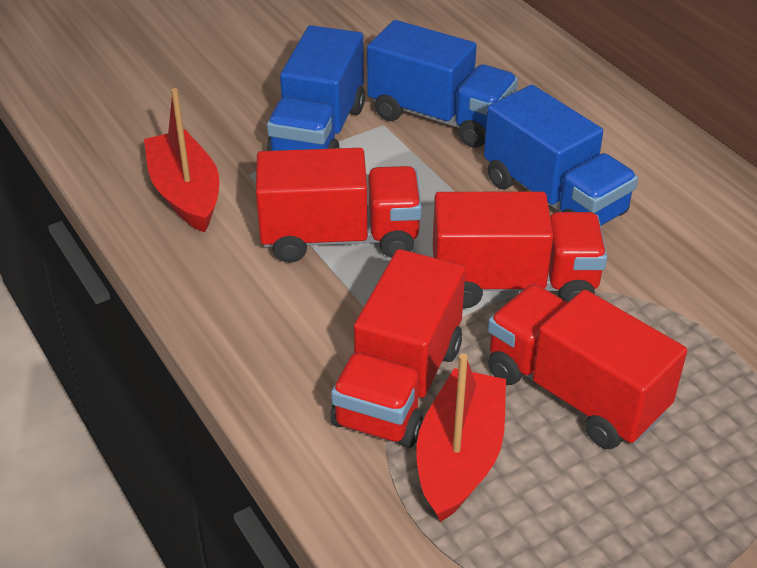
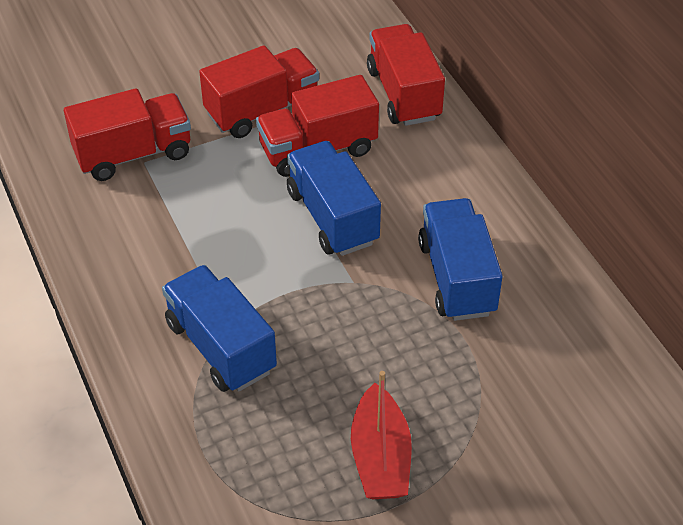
red boat: [144,88,219,233] [416,353,506,522] = 2 -> [351,371,412,499] = 1

